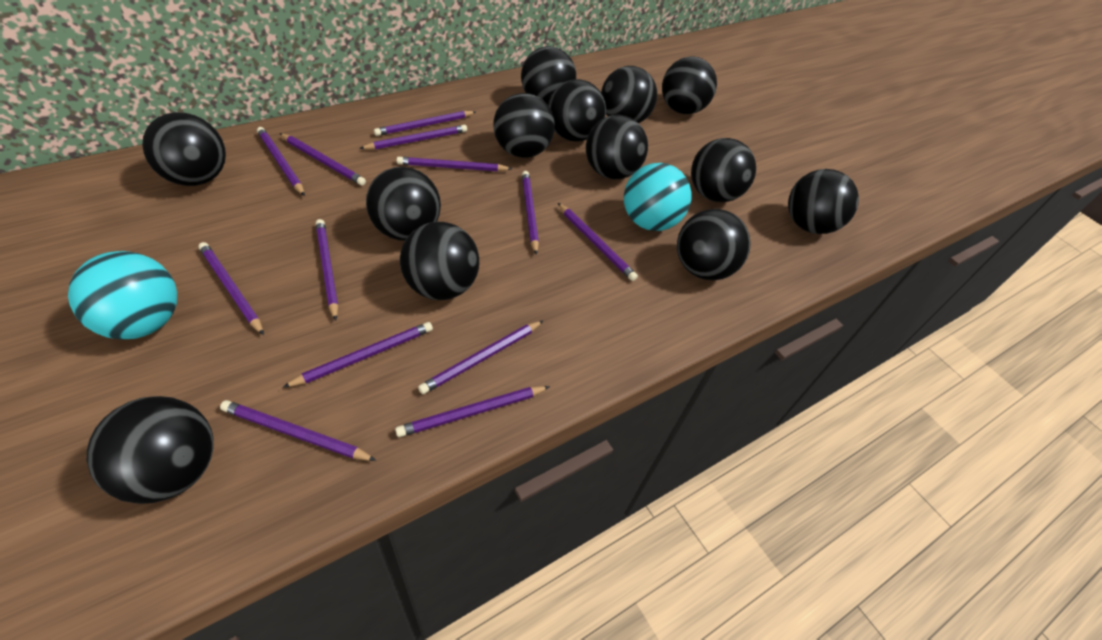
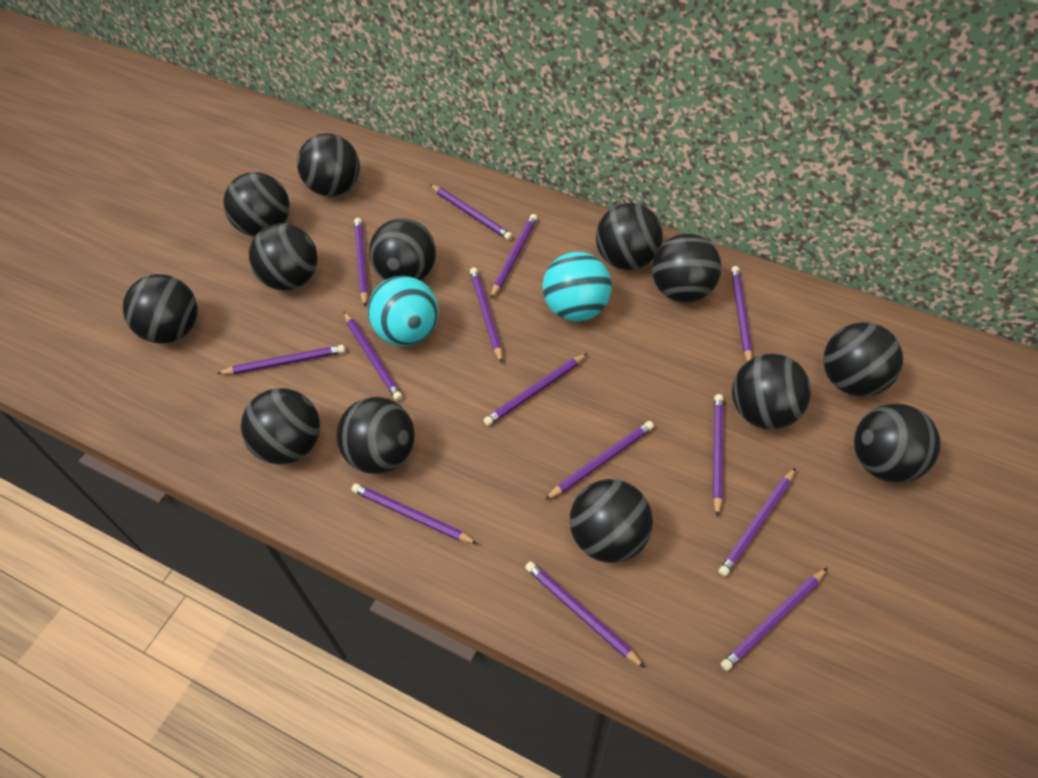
purple pencil: [198,242,264,335] [220,400,376,461] [257,127,305,196] [280,133,366,186] [283,322,433,387] [316,219,338,321] [359,125,467,150] [374,111,476,136] [395,386,550,437] [397,157,512,171] [418,320,544,394] [522,171,539,255] [558,203,638,281] = 13 -> [216,345,345,375] [344,312,403,401] [351,483,478,544] [354,218,368,306] [429,184,513,240] [470,268,502,363] [484,353,588,426] [490,214,537,299] [525,561,645,668] [545,421,654,500] [713,394,724,517] [718,468,796,577] [721,568,827,671] [731,266,752,361] = 14

